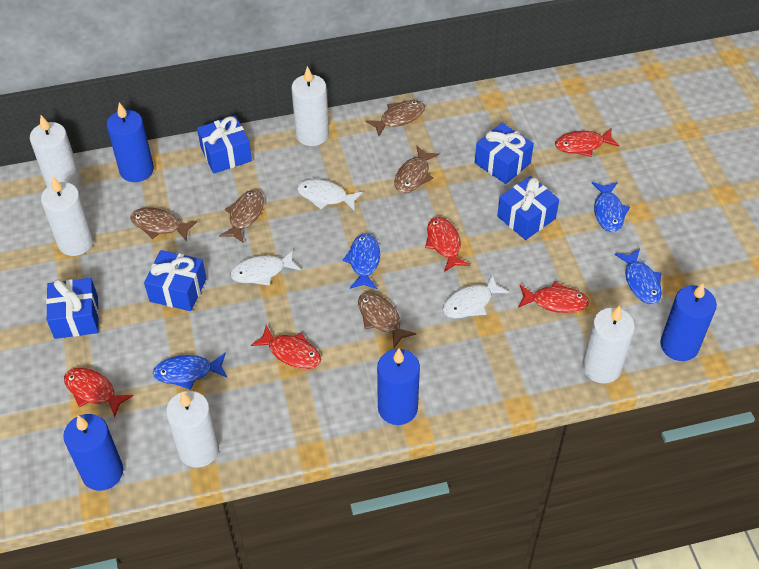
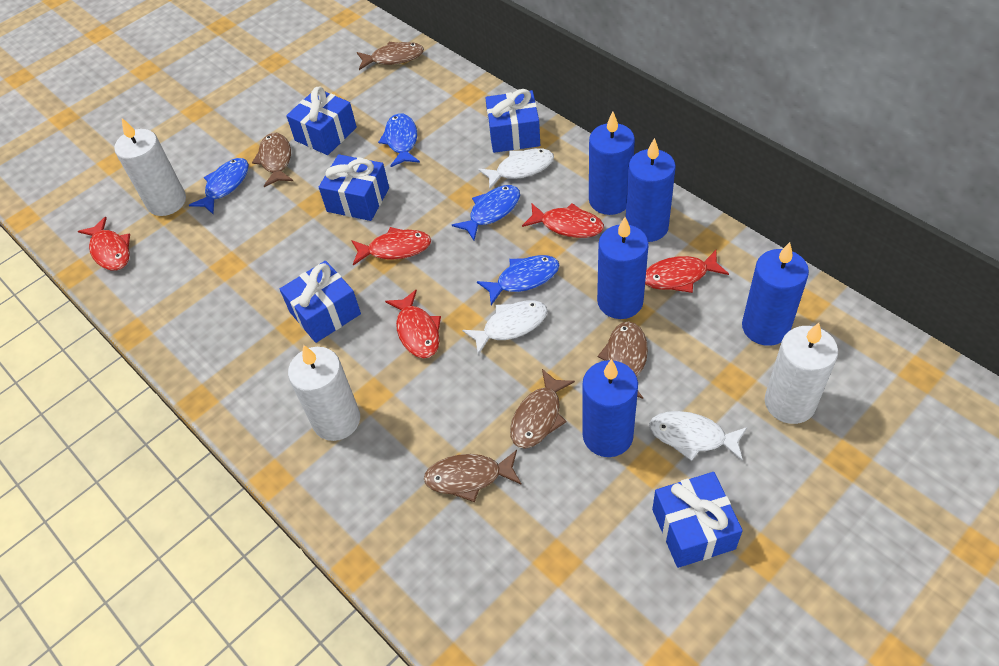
blue candle: [63,414,123,491] [107,102,154,182] [377,348,420,425] [660,283,717,361] = 4 -> [582,359,638,457] [589,112,635,215] [597,217,649,319] [626,138,676,242] [742,242,809,346] = 5
white candle: [30,115,81,188] [41,177,94,256] [166,391,219,468] [291,66,329,146] [583,305,635,384] = 5 -> [114,118,186,216] [288,345,360,441] [765,323,838,424] = 3

